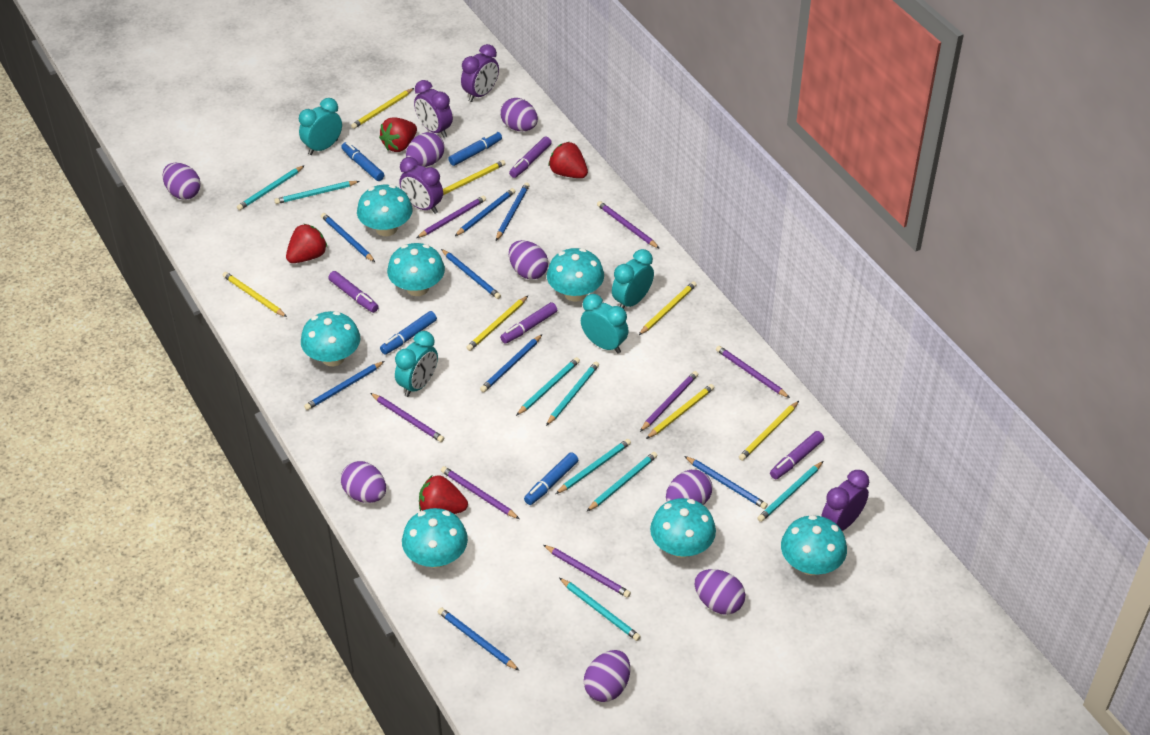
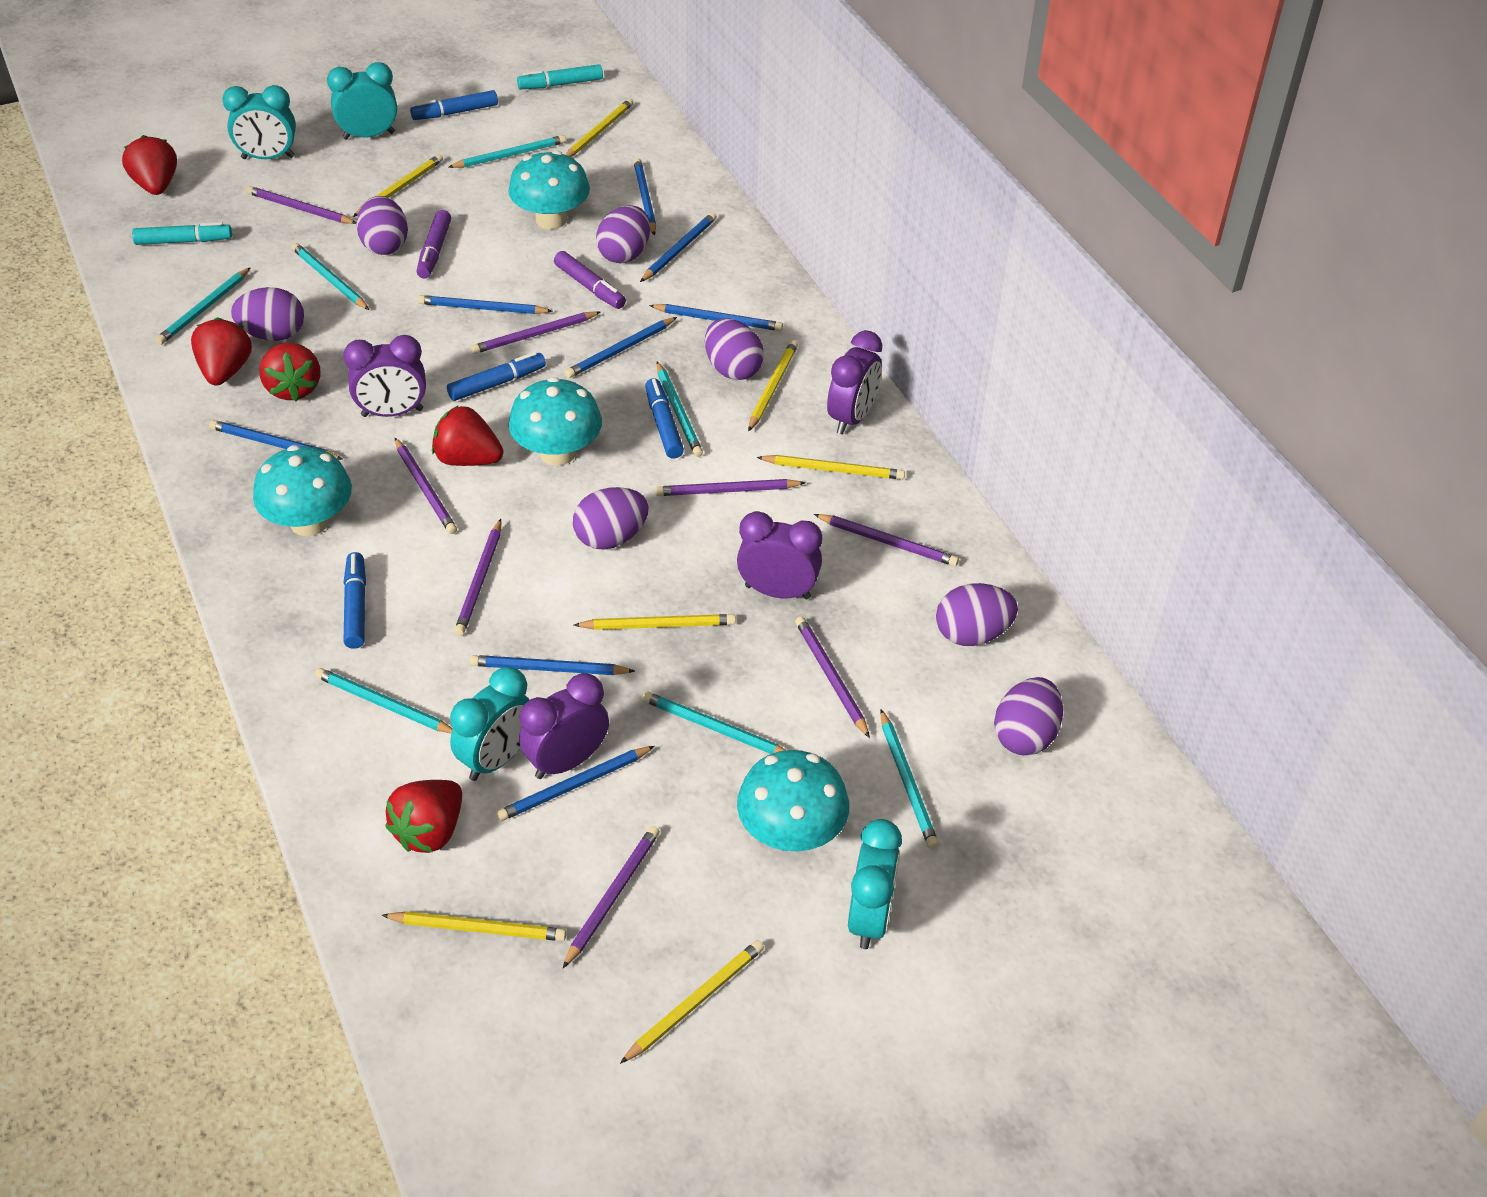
purple egg: [162,163,201,200] [341,461,386,503] [406,132,444,167] [500,98,538,131] [509,240,548,280] [584,650,630,702] [666,470,712,505] [695,569,745,615] = 8 -> [231,287,304,341] [356,196,408,255] [573,487,649,550] [596,205,650,263] [705,318,764,380] [936,583,1018,646] [994,677,1063,755] = 7
purple marker: [328,271,379,313] [500,302,557,344] [509,137,552,178] [770,431,824,479] = 4 -> [417,210,451,279] [554,251,626,309] = 2
purple pencil: [370,393,444,442] [416,195,486,238] [441,466,519,519] [543,545,631,598] [597,201,660,249] [640,371,698,432] [716,346,790,398] = 7 -> [247,186,357,224] [395,438,457,534] [454,519,501,636] [471,311,600,354] [563,826,660,968] [655,479,805,496] [795,616,870,738] [814,514,959,566] = 8
red strawberry: [286,224,327,263] [379,118,417,152] [419,475,468,514] [548,142,588,178] = 4 -> [122,135,177,195] [191,318,252,385] [259,343,321,402] [385,780,462,853] [432,406,503,466] = 5
turquoise marker: none = 0 -> [132,222,232,245] [517,64,603,89] = 2
turquoise mushroom: [301,311,360,366] [357,185,413,236] [387,243,445,296] [402,508,468,568] [547,248,604,302] [650,498,716,558] [781,515,847,575] = 7 -> [253,445,352,536] [508,150,590,229] [509,377,602,466] [737,750,849,852] = 4
turquoise pencil: [237,165,305,210] [274,181,360,204] [516,357,580,416] [546,362,599,426] [556,439,631,494] [559,578,641,641] [587,452,658,511] [758,461,823,522] = 8 -> [156,267,251,345] [292,243,369,310] [315,668,453,734] [449,135,566,168] [642,692,786,754] [657,362,703,457] [880,710,939,849] = 7

